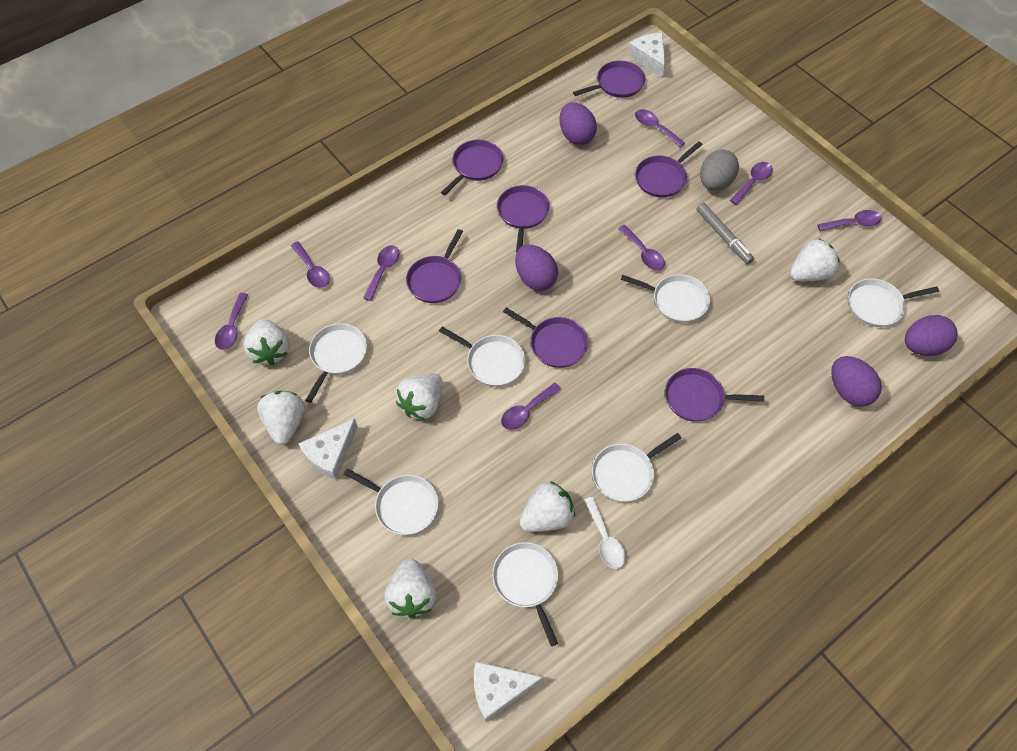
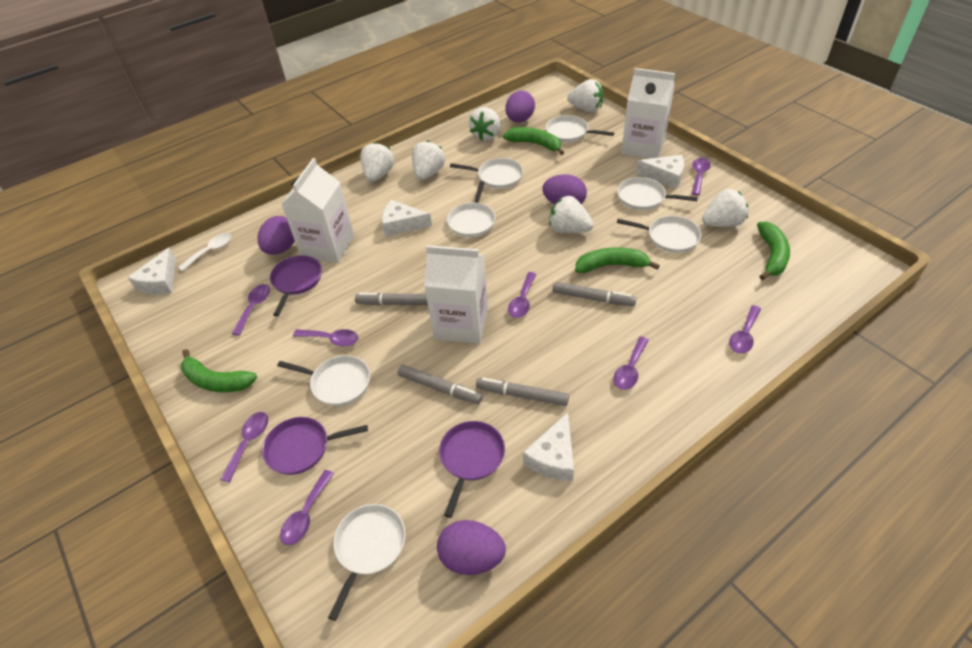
green banana: none = 0 -> [181,349,257,392] [503,127,564,155] [575,247,660,273] [757,222,790,280] = 4
grey egg: [700,150,739,191] = 1 -> none = 0
grey marker: [696,203,754,264] = 1 -> [355,293,428,305] [398,365,483,404] [476,378,569,406] [552,282,637,306] = 4
purple pan: [406,229,463,303] [441,140,503,195] [497,185,549,253] [503,307,588,368] [573,60,645,98] [635,141,703,198] [665,368,764,422] = 7 -> [262,417,368,475] [270,255,322,316] [439,421,505,518] = 3
white carton: none = 0 -> [281,158,354,263] [424,245,488,344] [621,68,675,159] = 3
white cheese: [298,419,358,480] [474,662,543,722] [628,33,665,78] = 3 -> [128,248,176,295] [382,200,432,237] [523,412,574,481] [636,155,684,189] = 4

